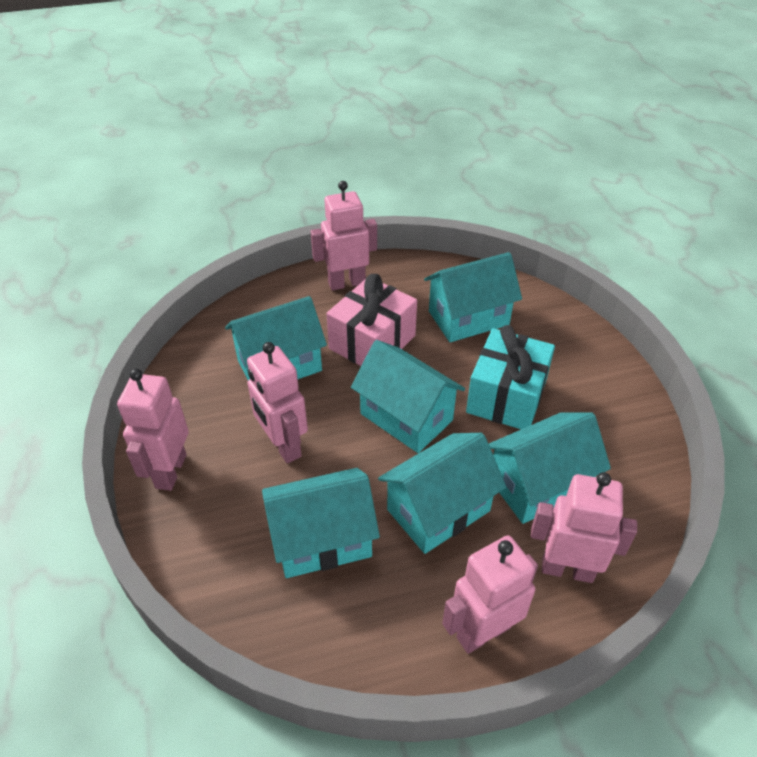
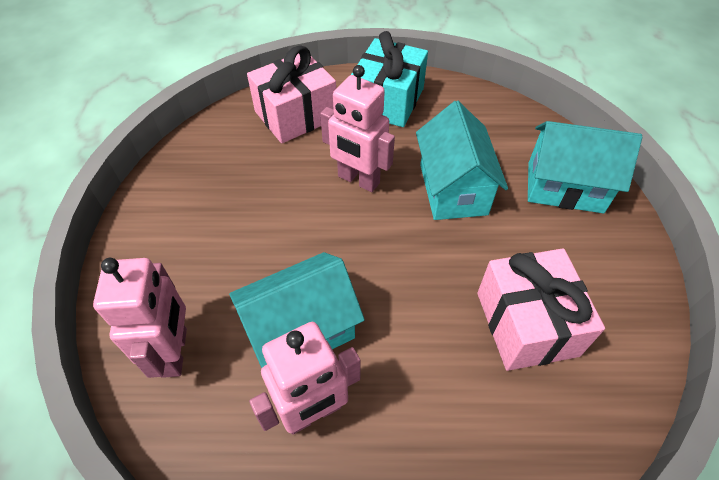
pink gift: [326,274,417,366] = 1 -> [247,45,336,143] [477,248,605,371] = 2
pink robot: [117,369,189,491] [247,342,308,463] [310,181,377,290] [442,535,538,654] [531,472,637,583] = 5 -> [93,258,187,378] [249,322,360,434] [320,65,395,192] = 3
turquoise house: [225,296,327,380] [262,468,380,578] [351,340,465,453] [378,433,506,554] [424,252,522,342] [489,412,611,524] = 6 -> [229,252,365,368] [416,101,508,220] [528,121,642,213] = 3

